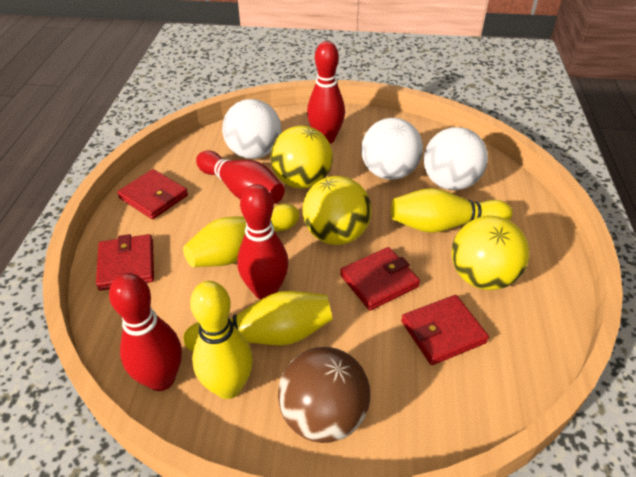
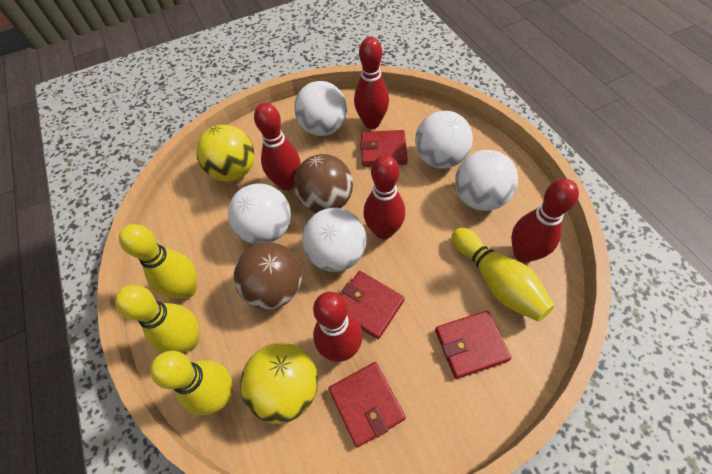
brown ball: [278,347,370,443] = 1 -> [234,242,302,310] [294,154,353,213] = 2
red bowling pin: [109,273,182,391] [196,150,285,204] [237,184,289,300] [307,41,345,144] = 4 -> [254,103,300,190] [313,292,363,362] [354,37,389,129] [363,155,405,239] [511,179,579,263] = 5
white ball: [222,99,281,159] [361,118,423,180] [424,127,488,190] = 3 -> [228,183,291,245] [294,81,347,136] [302,208,367,272] [415,111,473,169] [455,150,518,211] = 5
yellow ball: [270,126,333,189] [302,176,372,245] [452,216,529,290] = 3 -> [196,125,255,182] [240,343,318,424] = 2

